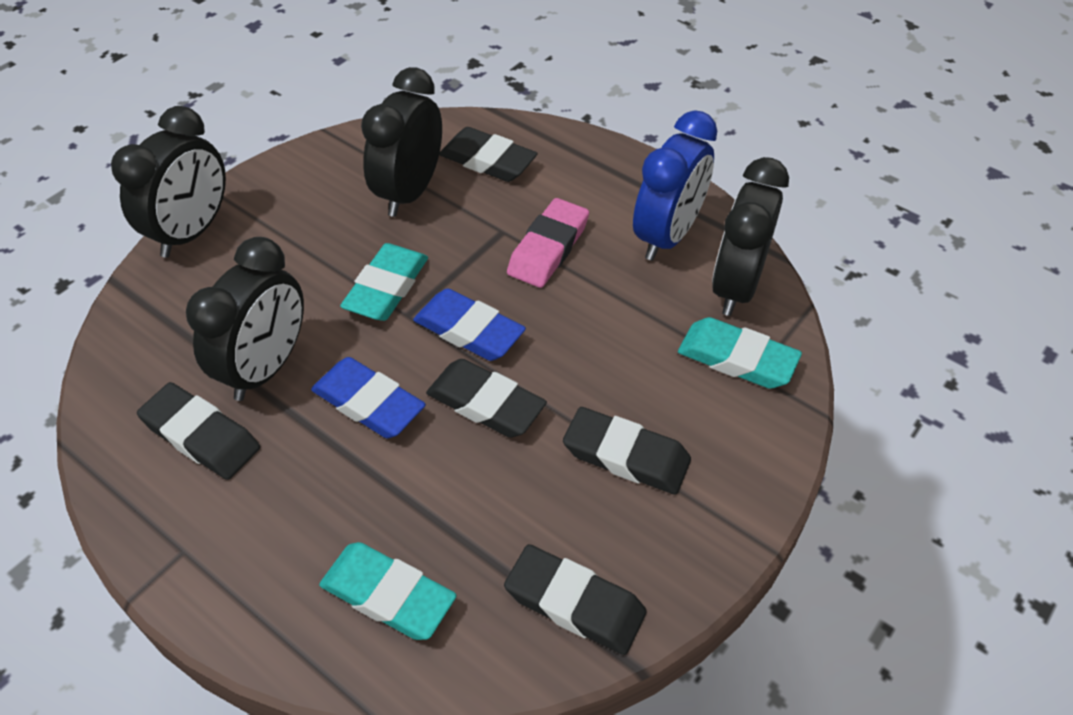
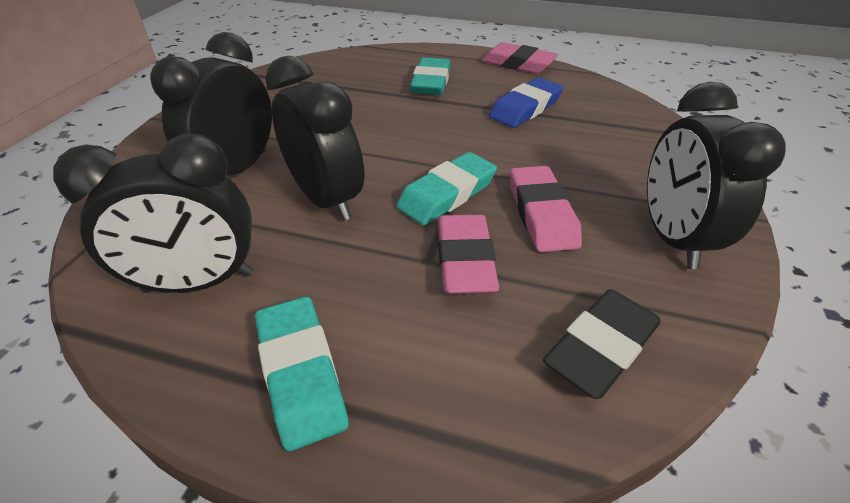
black eraser: [137,382,260,480] [426,359,547,438] [439,127,538,182] [504,544,647,655] [563,407,691,495] = 5 -> [543,289,661,399] = 1
blue clock: [633,110,717,261] = 1 -> none = 0
blue eraser: [311,357,426,438] [413,288,526,361] = 2 -> [489,77,563,128] = 1
pink eraser: [507,198,589,288] = 1 -> [438,215,499,294] [481,42,558,74] [510,166,582,252] = 3

